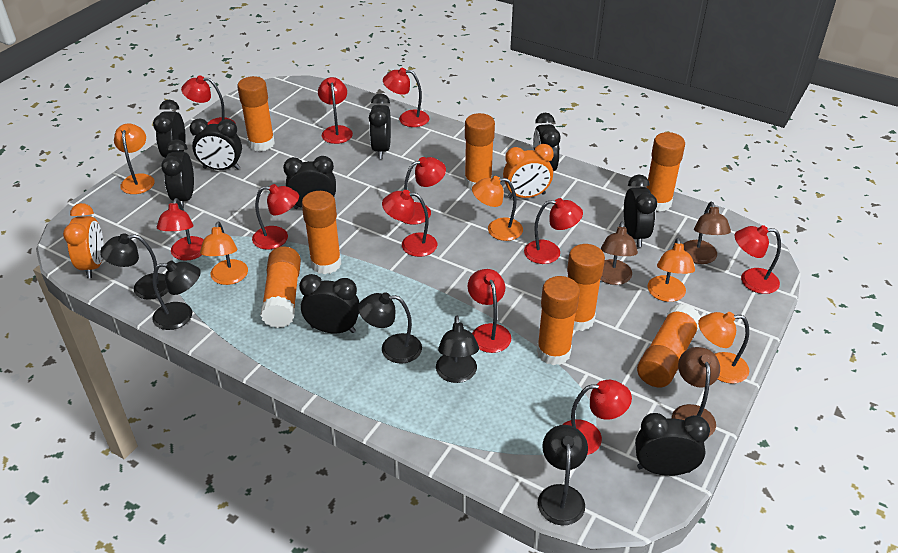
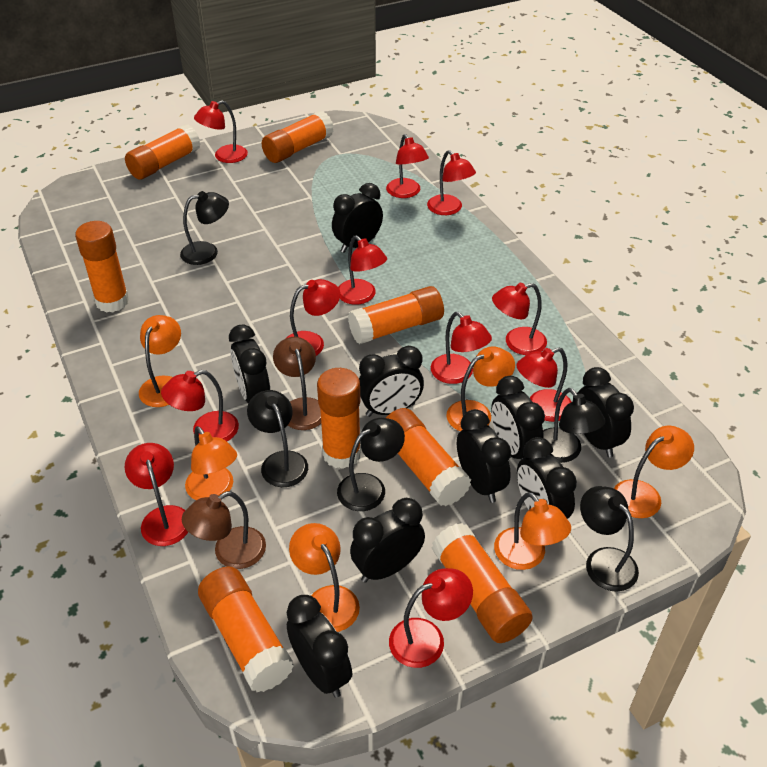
brown lamp: [600,221,638,285] [672,347,720,436] [683,202,731,264] = 3 -> [182,491,266,569] [273,337,321,430] = 2
orange clock: [63,203,104,278] [503,144,554,199] = 2 -> none = 0
orange lamp: [114,123,155,194] [200,221,248,285] [472,176,523,241] [648,238,695,302] [698,312,749,384] = 5 -> [139,315,181,407] [185,426,237,500] [289,523,360,632] [446,347,515,431] [494,492,571,570] [614,426,694,518] = 6

